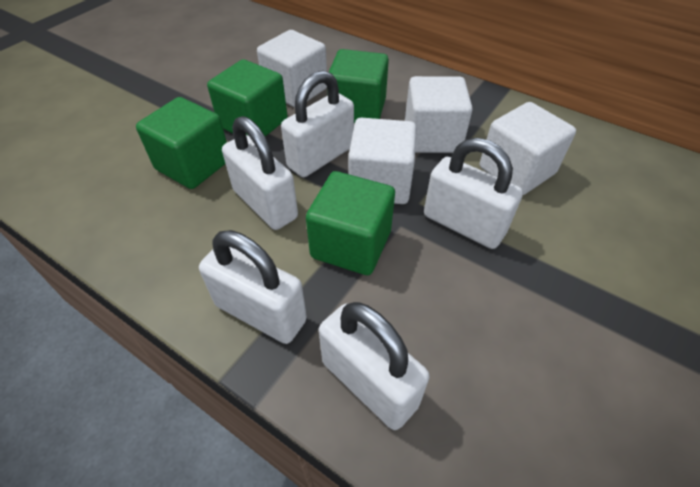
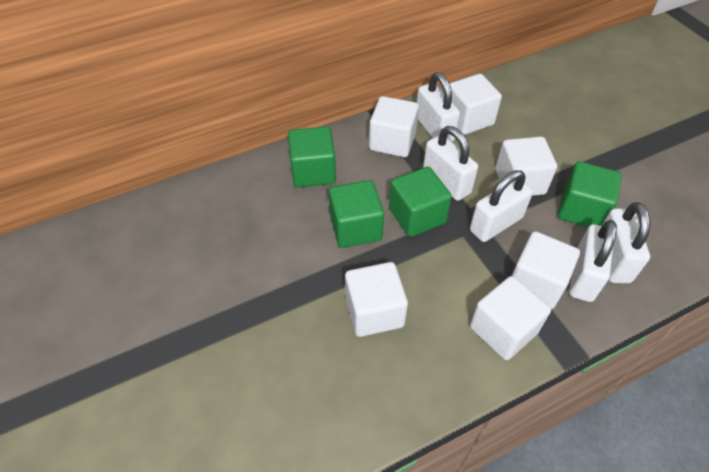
white cube: [257,30,327,107] [348,118,416,204] [405,76,473,153] [480,102,576,195] = 4 -> [345,262,408,337] [369,96,419,157] [450,74,502,135] [470,276,551,360] [495,136,557,196] [512,231,580,309] = 6

